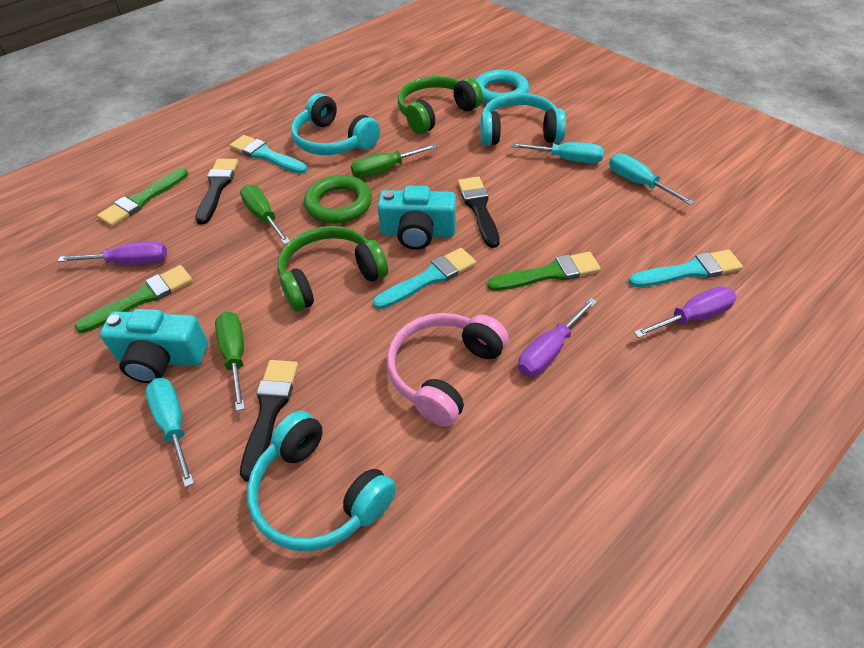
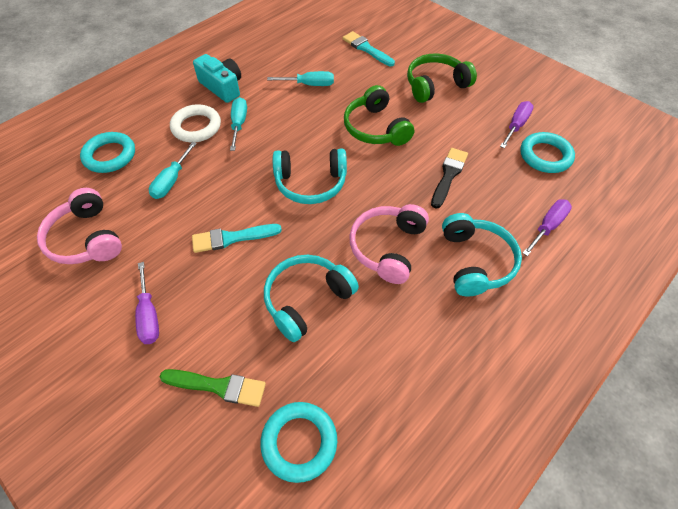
black brush: [195,159,238,225] [240,360,298,482] [458,177,500,248] = 3 -> [431,148,468,209] = 1
green brush: [74,265,193,333] [97,168,188,226] [487,252,601,291] = 3 -> [159,369,266,407] = 1
green ring: [304,175,372,224] = 1 -> none = 0
green screwdriver: [215,312,245,411] [240,185,290,245] [351,144,437,178] = 3 -> none = 0
pink headphones: [387,313,508,427] = 1 -> [37,188,122,264] [349,204,429,284] = 2
turquoise brush: [230,135,307,174] [373,248,476,309] [629,250,743,287] = 3 -> [192,224,282,253] [342,31,395,66] = 2
turquoise camera: [100,309,208,383] [377,186,456,250] = 2 -> [193,54,241,103] = 1
turquoise ring: [475,70,529,104] = 1 -> [80,132,135,173] [260,402,337,483] [520,132,575,173] = 3
white ring: none = 0 -> [170,104,221,142] = 1

